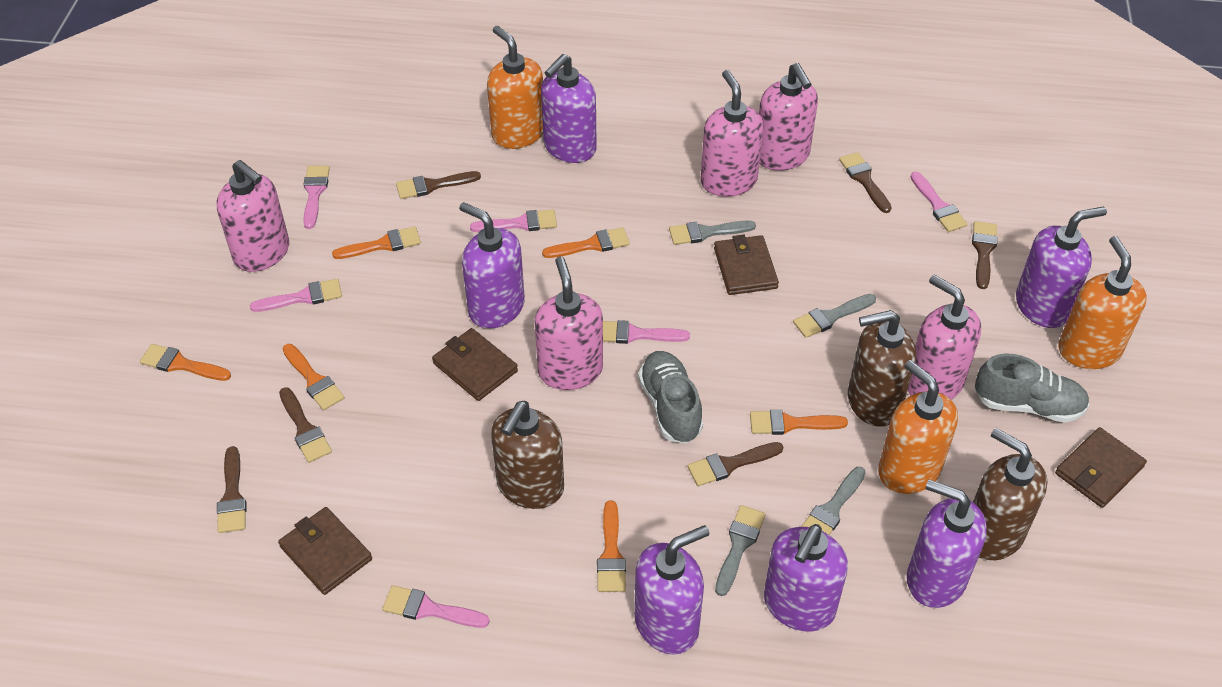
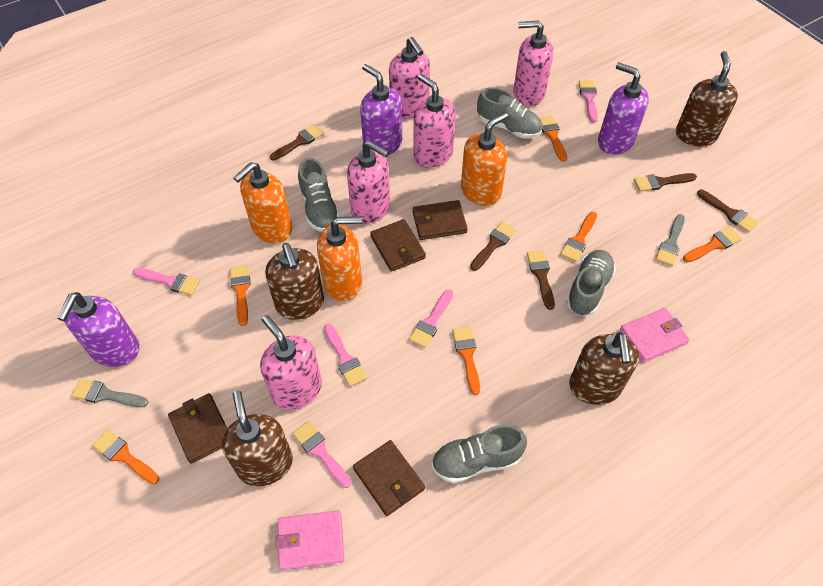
brown brush: [217,446,246,533] [279,387,332,463] [396,171,481,199] [688,442,783,486] [839,152,892,213] [972,221,998,289] = 6 -> [270,124,324,161] [470,221,516,271] [527,250,555,310] [634,173,697,192] [697,190,759,233] = 5
brown soap dispenser: [491,401,564,509] [848,310,916,427] [973,428,1047,561] = 3 -> [222,390,293,486] [265,243,324,320] [569,332,639,405] [676,51,738,146] = 4
grey brush: [669,221,756,245] [715,505,765,596] [793,294,876,338] [801,467,866,535] = 4 -> [71,379,148,407] [655,214,685,266] = 2
grey shoe: [638,351,703,443] [975,353,1090,423] = 2 -> [298,158,340,232] [431,424,527,484] [477,87,542,139] [566,250,616,315] = 4
pink brush: [250,279,342,312] [303,166,330,229] [382,585,490,628] [470,210,557,232] [603,320,690,344] [911,172,968,232] = 6 -> [133,268,200,295] [292,421,351,488] [324,324,367,387] [409,289,453,348] [579,80,598,123] = 5
pink wallet: none = 0 -> [276,510,344,570] [620,308,689,363] = 2
purple soap dispenser: [459,202,525,328] [541,54,597,163] [634,525,710,654] [764,524,848,632] [907,480,987,608] [1016,206,1107,328] = 6 -> [57,292,140,367] [360,64,402,155] [598,62,649,155] = 3

